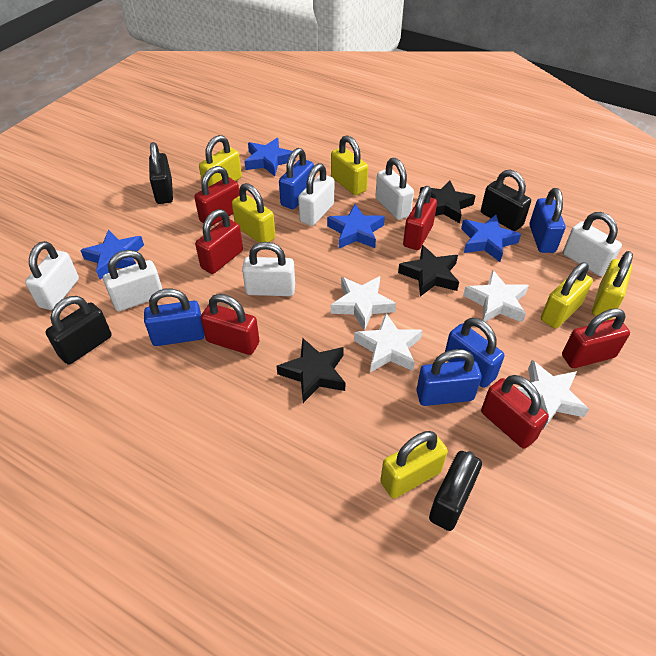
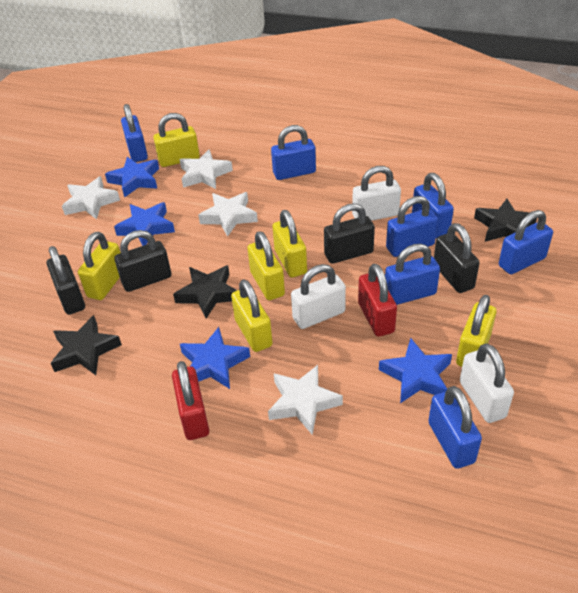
blue padlock: [144,289,205,346] [279,148,314,209] [416,349,482,406] [445,318,504,388] [529,188,565,253] = 5 -> [121,104,148,162] [271,125,316,180] [385,244,440,305] [386,196,438,257] [412,173,454,238] [428,386,482,469] [499,210,553,274] = 7
red padlock: [194,166,239,226] [195,209,243,274] [201,294,259,355] [403,186,437,250] [481,375,548,449] [562,308,630,368] = 6 -> [172,361,209,440] [358,264,397,337] = 2
white padlock: [25,241,79,310] [103,250,162,311] [242,242,295,296] [298,163,334,226] [375,158,414,220] [563,212,622,276] = 6 -> [291,264,346,329] [352,166,401,221] [460,343,514,423] = 3

